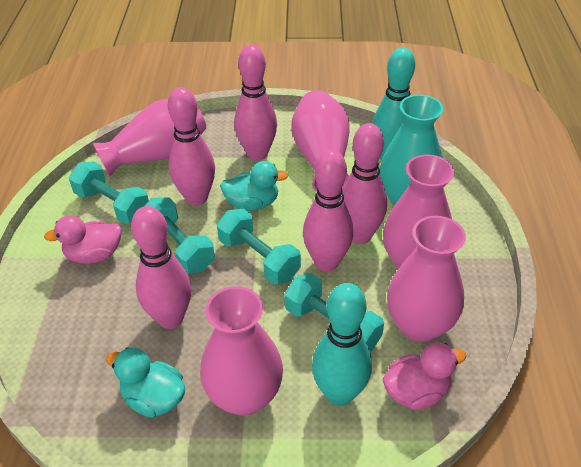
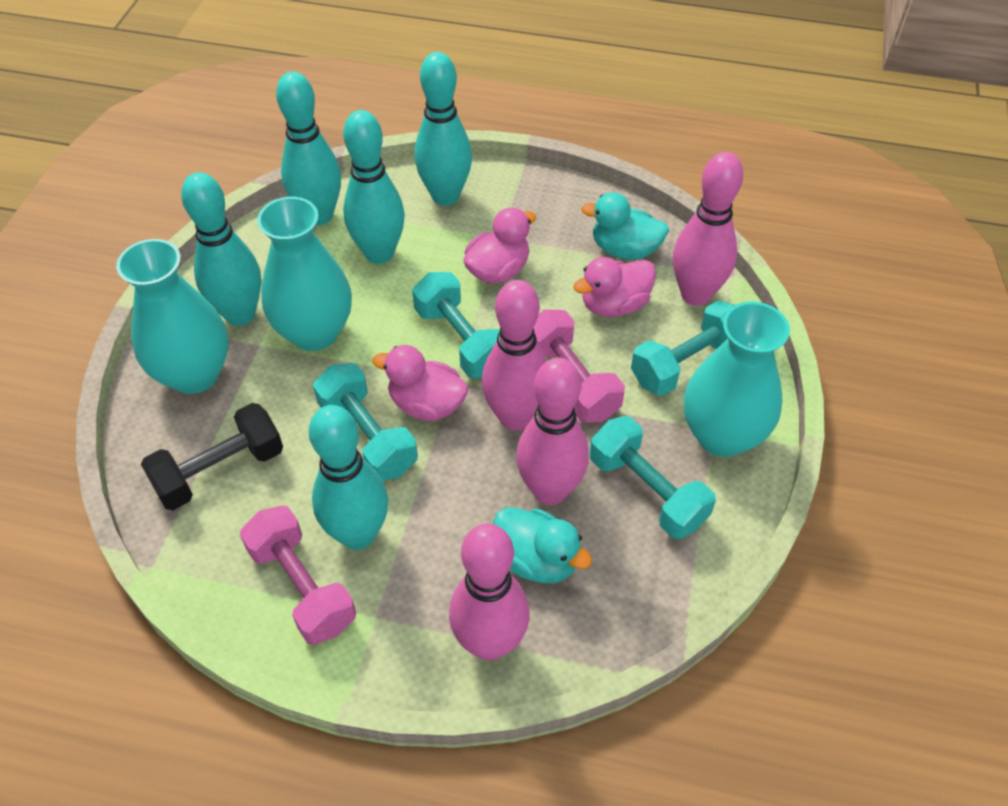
black dumbbell: none = 0 -> [141,403,283,510] = 1
pink bowling pin: [131,206,191,329] [168,87,215,206] [234,45,277,161] [303,150,353,272] [342,123,387,244] = 5 -> [449,524,530,661] [482,280,546,431] [516,357,589,505] [673,152,743,306] = 4
pink duck: [44,215,122,264] [383,342,466,410] = 2 -> [372,345,468,421] [464,208,536,284] [573,257,656,317] = 3
pink dumbbell: none = 0 -> [240,506,356,645] [534,310,625,423] = 2
pink vase: [92,99,206,176] [200,286,283,416] [291,90,350,191] [383,154,454,269] [387,216,466,342] = 5 -> none = 0
turquoise bowling pin: [312,283,372,406] [373,48,415,161] = 2 -> [181,172,261,326] [276,72,341,225] [309,405,388,550] [343,110,405,264] [414,52,472,206] = 5
turquoise vase: [379,94,443,206] = 1 -> [116,239,229,394] [257,197,352,351] [684,301,790,457] = 3

